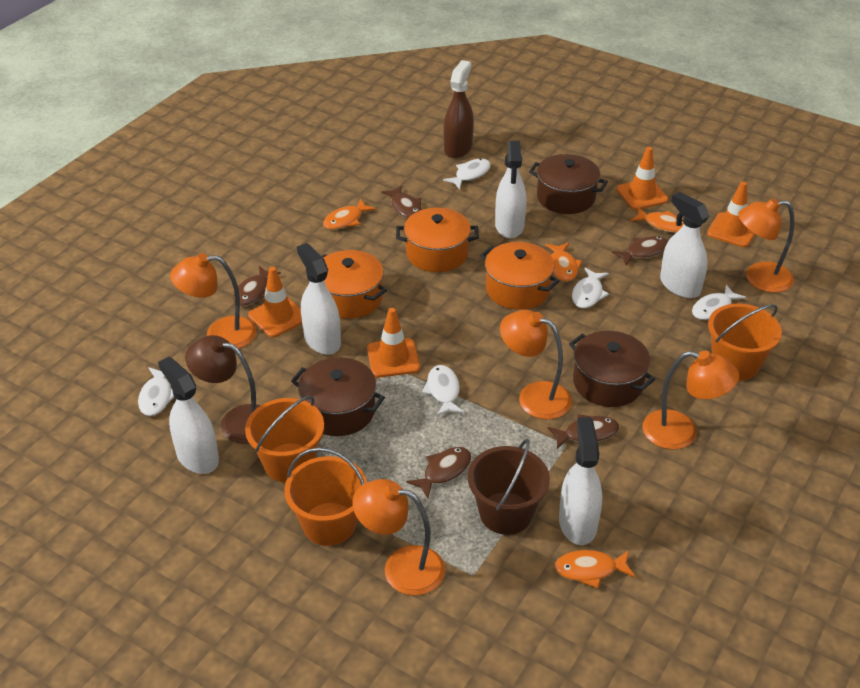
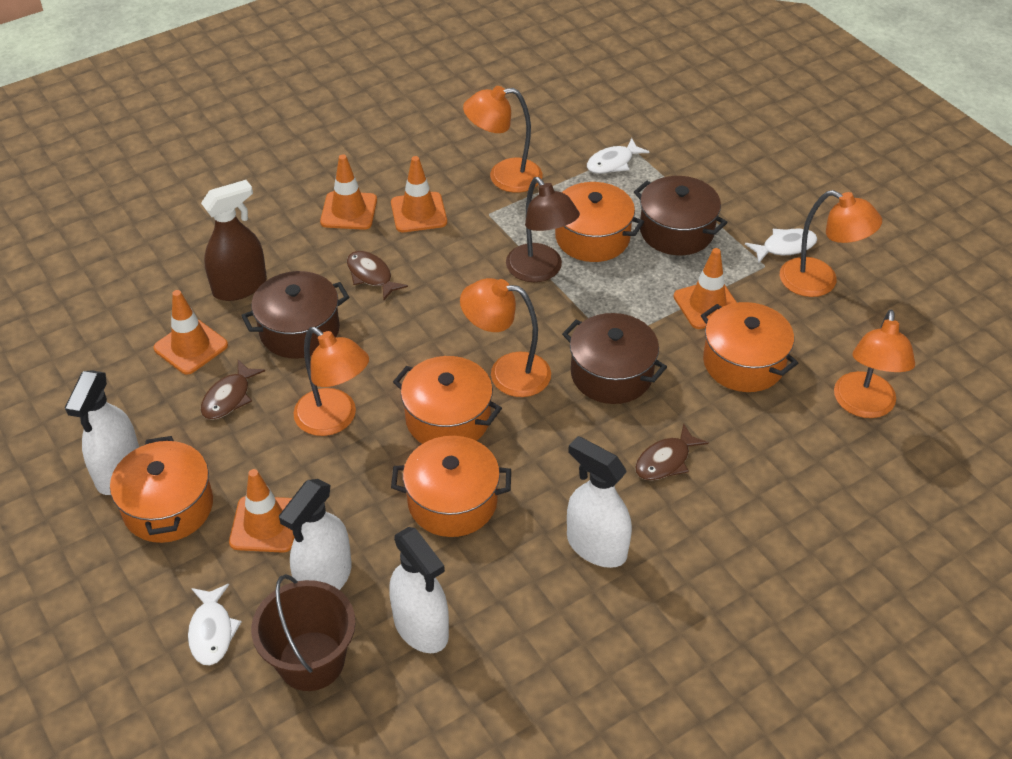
brown fish: [233,266,281,306] [381,186,422,219] [406,447,471,498] [548,414,619,449] [612,236,668,266] = 5 -> [200,360,265,420] [347,251,408,300] [635,423,709,481] = 3
orange bucket: [245,396,324,483] [284,448,367,546] [708,304,782,380] = 3 -> none = 0
orange fish: [323,199,376,230] [545,243,582,282] [554,550,635,588] [630,207,684,233] = 4 -> none = 0
orange pot: [322,250,387,319] [396,208,479,272] [480,242,560,310] = 3 -> [110,436,213,543] [391,436,511,537] [393,356,502,444] [555,182,644,262] [701,302,798,392] = 5
orange traffic cone: [248,267,302,338] [367,308,420,378] [616,147,668,210] [707,182,755,247] = 4 -> [153,290,228,375] [229,469,295,553] [320,154,377,230] [391,156,447,232] [673,248,737,329] = 5
white fish: [138,367,174,416] [422,365,464,416] [443,159,491,189] [572,268,609,309] [692,285,746,320] = 5 -> [188,584,242,665] [587,138,650,174] [745,228,817,264] = 3
white spray bottle: [158,357,219,474] [297,243,341,355] [495,141,526,238] [559,417,602,545] [660,192,710,298] = 5 -> [65,370,139,495] [279,479,352,590] [389,527,449,653] [567,436,632,568] = 4

